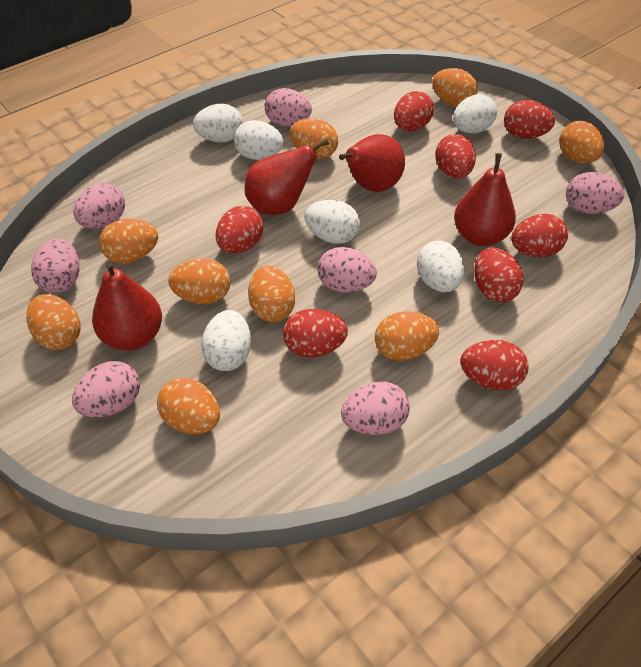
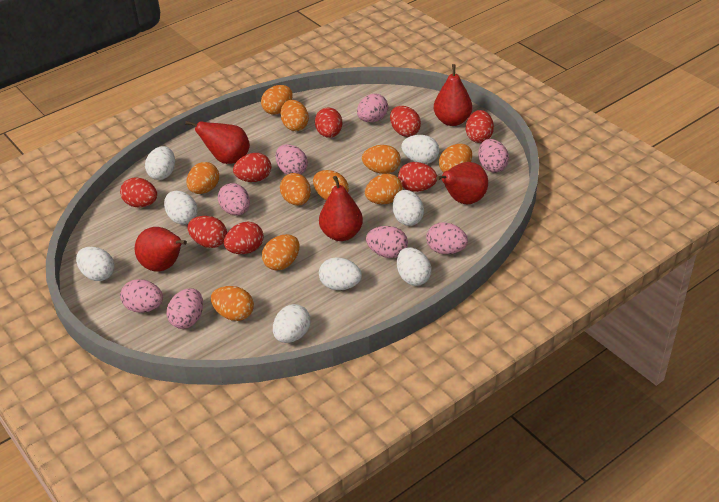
orange egg: [26,294,81,350] [99,219,158,264] [157,378,220,434] [168,258,231,304] [248,265,295,322] [290,118,338,159] [375,311,439,361] [432,68,478,107] [559,121,604,163] = 9 -> [186,162,219,194] [211,286,254,321] [261,85,293,115] [262,234,300,270] [280,173,311,206] [281,100,309,131] [313,170,349,200] [362,145,401,174] [365,174,403,204] [439,144,472,173] = 10
pink egg: [31,238,79,294] [72,361,140,417] [73,183,125,229] [265,88,312,126] [317,247,377,293] [341,382,410,435] [566,172,624,214] = 7 -> [120,279,163,313] [167,288,203,329] [218,183,250,215] [276,144,308,175] [357,94,388,122] [366,226,408,258] [426,222,468,254] [478,139,509,173] = 8
red pear: [92,261,162,351] [244,139,329,215] [339,134,405,192] [454,153,516,246] = 4 -> [135,227,187,272] [185,121,250,164] [319,176,363,241] [434,64,472,126] [436,162,488,205] = 5
white egg: [193,104,243,142] [201,310,251,371] [234,120,283,160] [304,200,360,244] [417,241,464,292] [453,94,497,133] = 6 -> [76,247,115,281] [145,146,175,180] [164,191,198,225] [273,304,311,343] [319,257,362,290] [392,190,424,226] [397,247,432,286] [401,135,439,164] = 8

